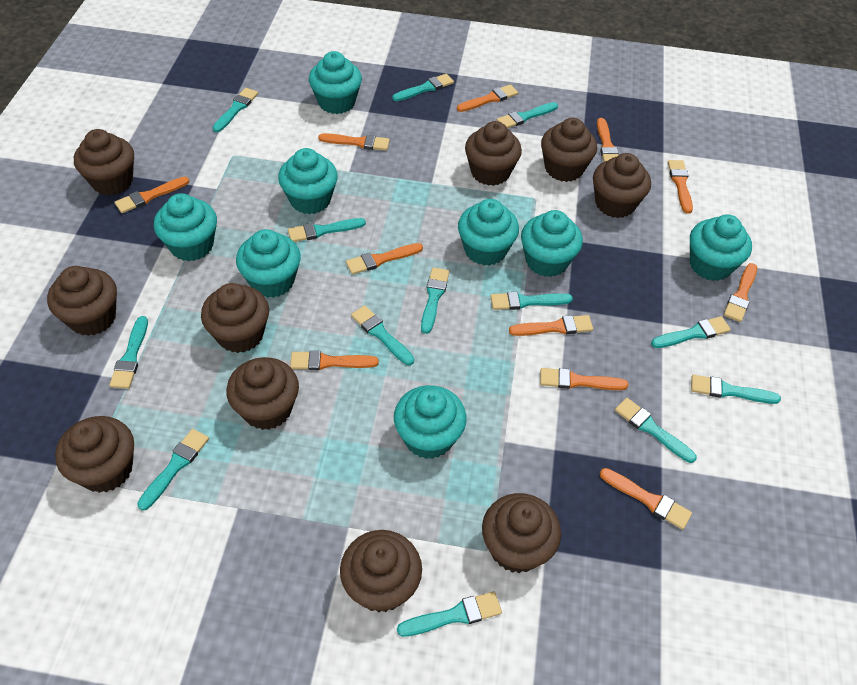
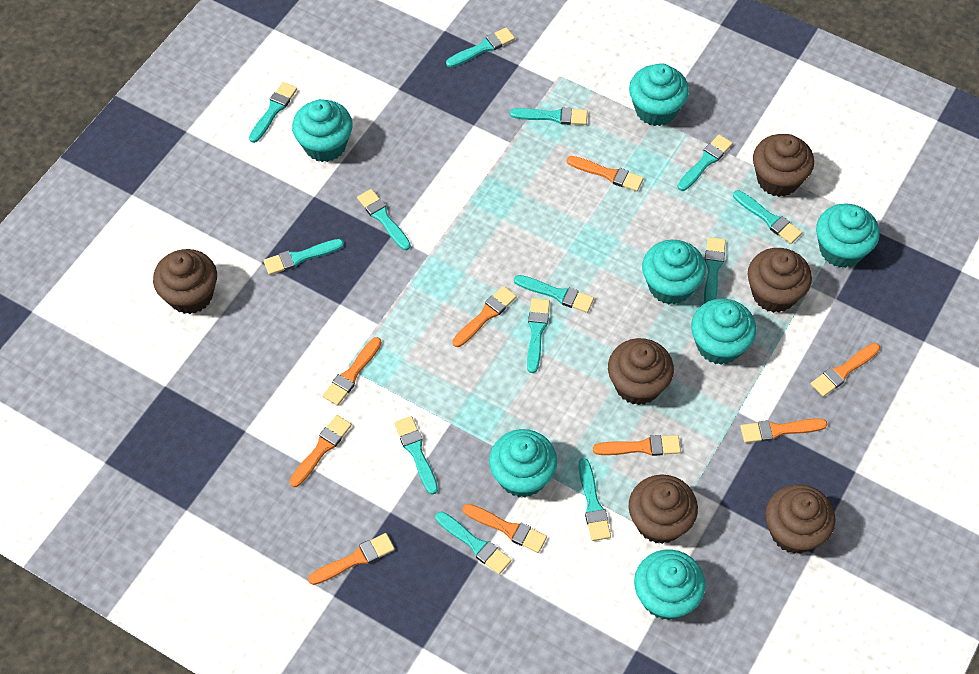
brown cupcake: [47,266,117,336] [55,416,134,493] [74,129,134,195] [201,283,269,353] [226,357,299,430] [340,530,422,613] [465,121,522,186] [482,493,561,573] [541,118,597,182] [593,153,651,218] = 10 -> [153,249,217,314] [608,338,674,405] [628,474,698,544] [748,248,812,313] [753,134,814,197] [765,484,835,554] = 6
orange brush: [115,177,189,213] [290,351,379,370] [318,133,390,151] [346,243,423,275] [457,84,518,112] [509,315,593,336] [540,368,628,390] [597,118,619,162] [600,468,692,530] [668,160,693,214] [724,263,757,322] = 11 -> [289,415,352,487] [308,533,395,585] [323,337,382,406] [453,286,517,347] [462,504,547,553] [567,156,644,191] [593,435,681,456] [740,418,827,443] [811,343,880,397] = 9
turquoise cupcake: [154,193,217,261] [236,229,301,298] [278,148,338,214] [309,51,362,114] [394,385,467,459] [458,199,519,266] [521,210,583,277] [690,215,752,281] = 8 -> [292,99,353,162] [489,429,557,498] [629,63,689,126] [634,549,706,620] [642,240,706,305] [691,299,756,365] [816,203,879,268] = 7

